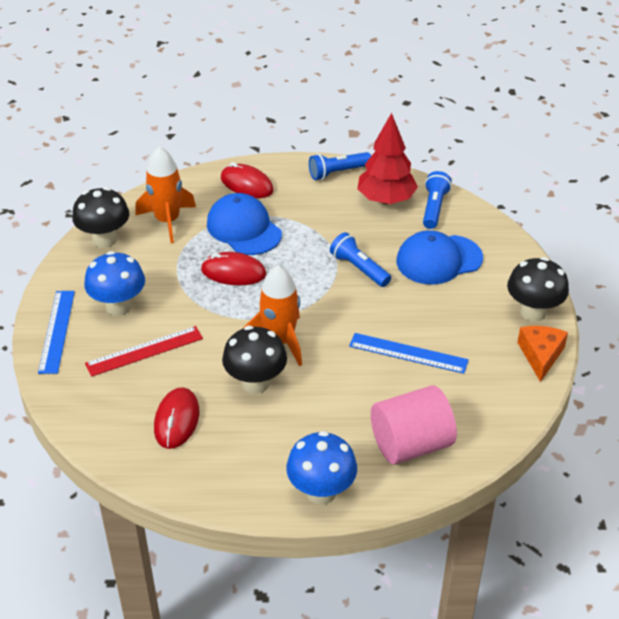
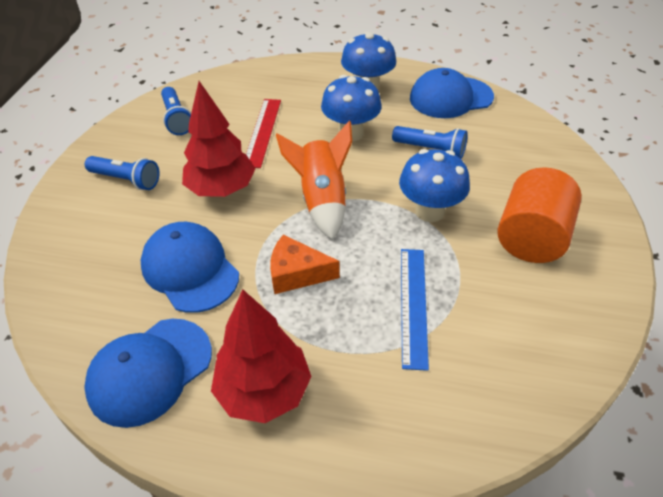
black mushroom: [72,187,129,248] [222,326,287,394] [507,257,569,322] = 3 -> none = 0
blue cap: [207,193,282,255] [396,230,483,285] = 2 -> [84,319,212,428] [141,222,239,313] [410,68,494,118] = 3
blue mushroom: [84,251,145,316] [286,431,357,504] = 2 -> [321,75,382,141] [341,32,396,91] [399,149,470,222] = 3
blue ruler: [38,291,75,374] [349,333,469,374] = 2 -> [401,249,429,371] = 1
orange cylinder: none = 0 -> [497,167,582,263] = 1
orange rocket: [135,146,196,244] [243,265,302,366] = 2 -> [276,121,352,240] = 1
pink cylinder: [371,385,457,464] = 1 -> none = 0
red mouse: [154,387,199,449] [201,252,266,285] [221,162,273,198] = 3 -> none = 0
red tree: [357,113,418,204] = 1 -> [182,81,255,197] [211,289,312,423] = 2

